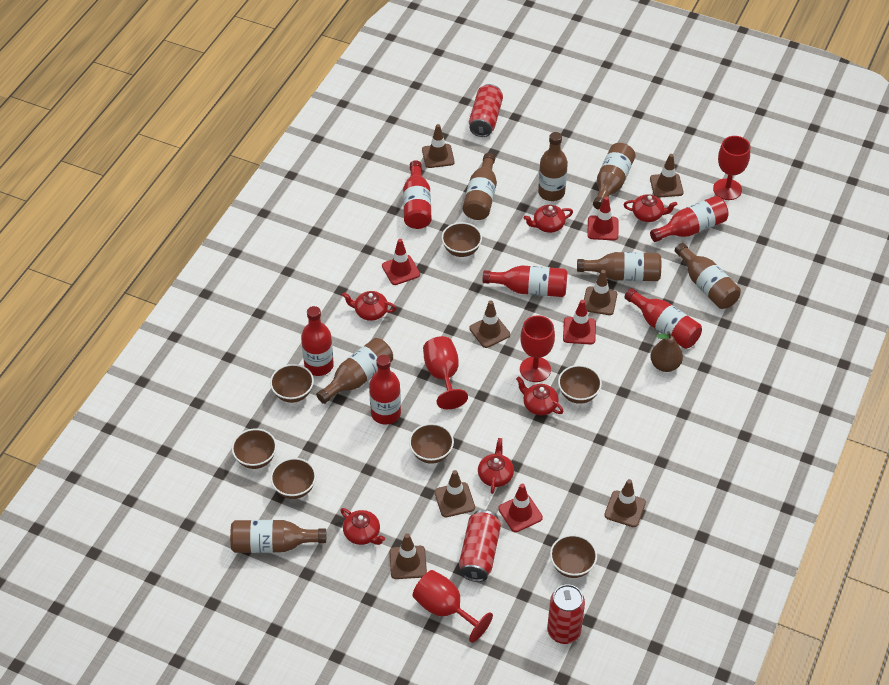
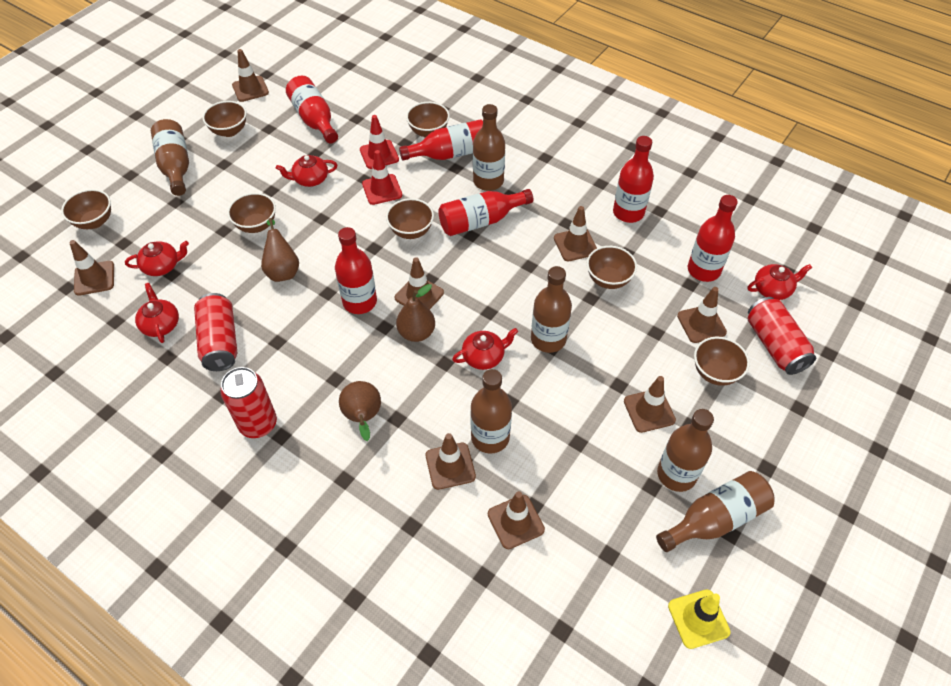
brown bottle: [230,520,326,553] [316,338,393,404] [463,153,497,220] [538,132,568,201] [577,252,661,281] [593,143,636,210] [675,243,741,309] = 7 -> [151,119,189,196] [470,369,512,453] [473,104,505,191] [531,266,572,353] [656,471,775,552] [657,409,714,492] = 6
brown pear: [650,331,683,372] = 1 -> [261,218,299,282] [339,381,381,441] [396,284,435,342] = 3
brown traffic cone: [390,533,427,579] [422,124,455,168] [435,470,475,517] [470,300,510,348] [584,270,617,315] [604,479,646,527] [650,154,683,198] = 7 -> [69,240,114,296] [232,49,269,102] [395,257,444,310] [426,433,476,490] [488,491,545,549] [554,206,597,261] [624,376,676,433] [677,287,727,343] = 8
red goblet: [413,570,493,643] [423,336,468,409] [520,315,555,382] [713,136,750,200] = 4 -> none = 0
red teapot: [340,508,385,545] [342,291,397,321] [478,438,514,494] [516,376,564,415] [523,205,573,233] [624,194,677,222] = 6 -> [125,241,189,276] [135,283,179,343] [276,155,337,187] [452,328,518,370] [748,264,812,300] = 5
red traffic cone: [382,239,420,285] [498,484,543,532] [563,300,596,345] [587,196,619,240] = 4 -> [360,115,399,169] [362,150,402,205] = 2
yellow traffic cone: none = 0 -> [668,589,731,649] = 1

